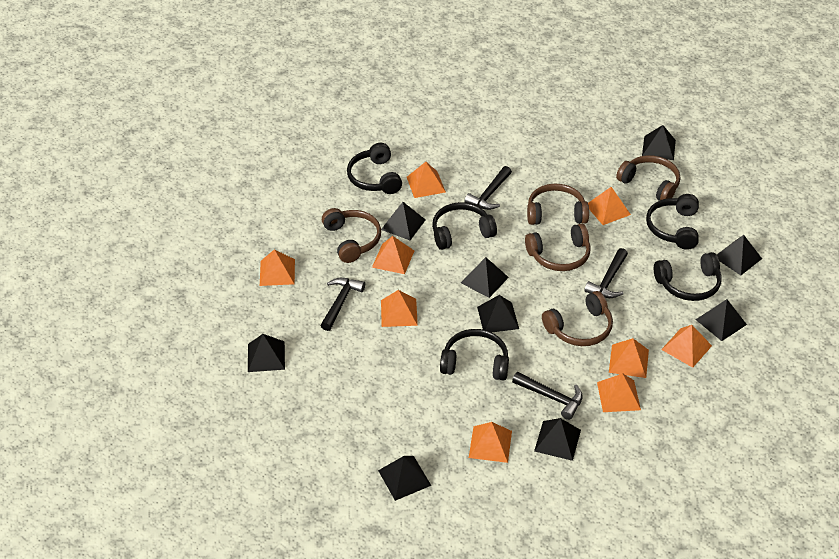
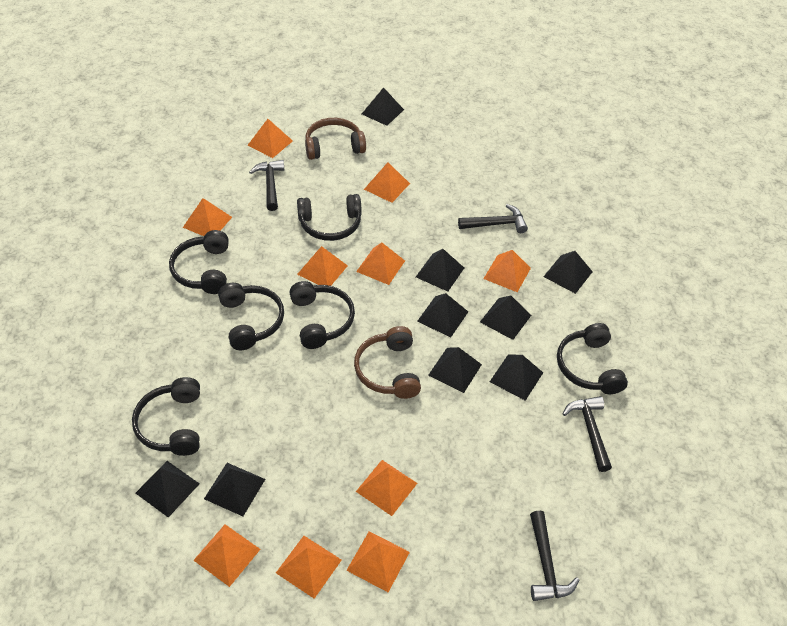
black headphones: [347,143,402,194] [432,202,497,250] [440,329,509,381] [646,194,699,250] [654,252,722,301] = 5 -> [132,377,200,456] [169,230,229,294] [218,283,284,350] [290,281,355,349] [297,194,362,241] [557,323,628,394] = 6
brown headphones: [322,208,381,263] [525,224,591,271] [527,183,589,225] [542,291,613,346] [616,155,680,201] = 5 -> [305,118,366,160] [354,326,421,399] = 2
orange pyramid: [260,249,295,286] [372,236,414,274] [381,290,418,327] [407,162,446,198] [469,422,512,463] [588,187,631,225] [597,373,641,412] [609,338,649,378] [661,325,712,368] = 9 -> [183,198,232,236] [193,524,260,587] [247,119,293,158] [276,536,342,599] [297,246,348,286] [346,531,410,592] [356,242,405,285] [356,460,417,516] [364,163,410,203] [483,250,531,292] = 10

